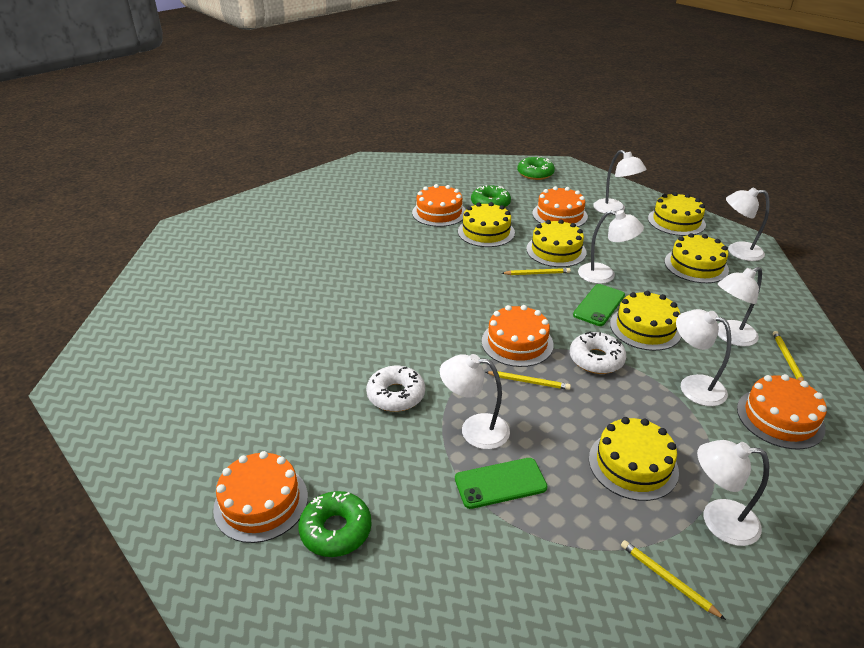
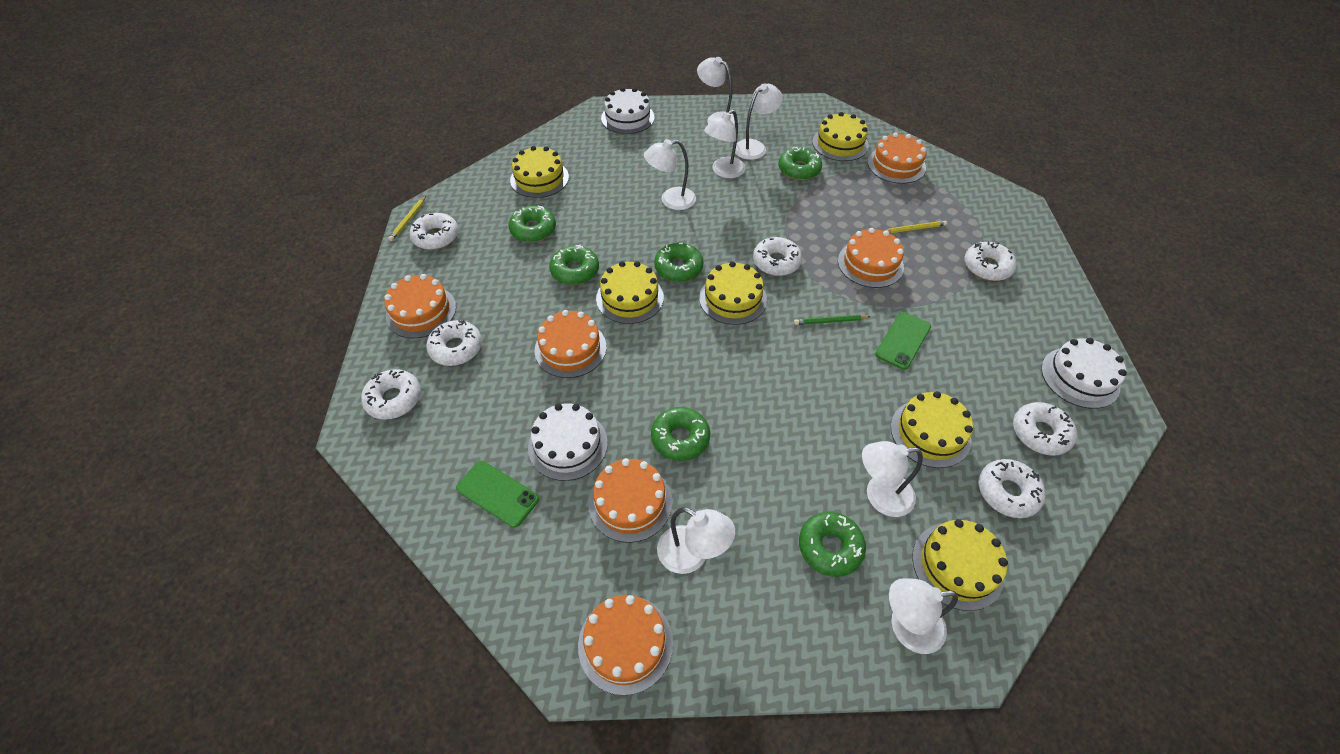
green donut: [298,491,372,557] [471,185,511,207] [517,157,555,180] = 3 -> [508,205,556,242] [549,245,599,285] [651,407,710,461] [654,243,703,282] [778,147,822,180] [799,512,866,577] = 6
green pencil: none = 0 -> [794,315,871,325] = 1
orange cake: [213,451,308,543] [412,184,466,227] [482,305,554,367] [532,186,588,227] [737,374,827,450] = 5 -> [384,274,456,338] [535,310,607,378] [578,595,673,696] [588,458,672,543] [838,228,904,288] [867,133,926,184] = 6
white cake: none = 0 -> [528,403,608,481] [601,87,655,134] [1041,338,1127,409] = 3
white donut: [366,366,425,412] [570,332,626,374] = 2 -> [361,369,421,420] [410,213,459,250] [426,320,482,366] [753,237,802,276] [964,241,1017,281] [979,459,1045,518] [1013,402,1077,456] = 7
yellow pencil: [486,371,571,390] [502,268,571,275] [621,540,726,620] [773,331,804,381] = 4 -> [388,196,426,241] [884,221,947,233] = 2

